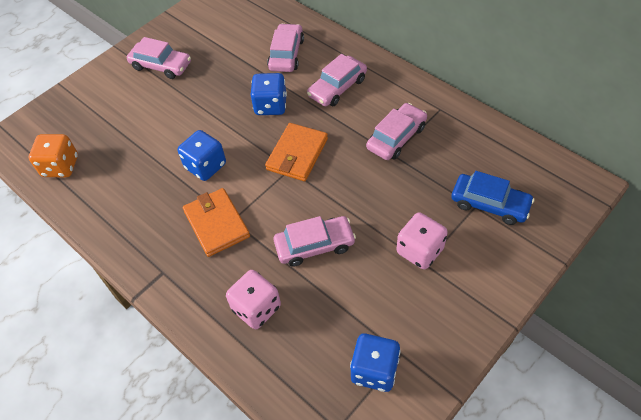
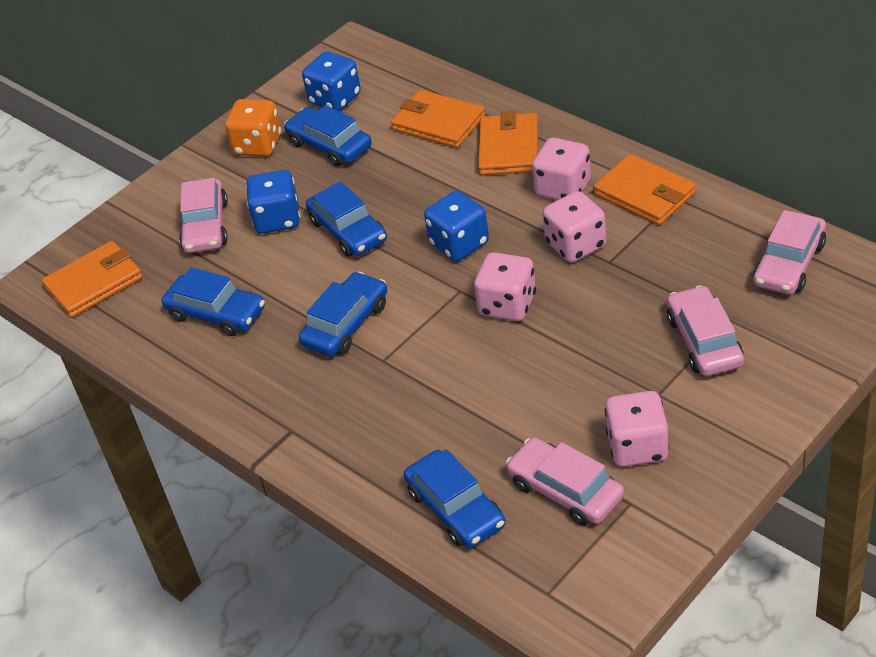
blue car: [451,171,534,225] = 1 -> [162,267,265,336] [284,105,372,166] [299,272,387,356] [306,181,387,257] [404,450,506,548] = 5
orange wallet: [183,188,250,257] [265,123,328,181] = 2 -> [42,241,143,318] [391,90,485,148] [478,111,538,175] [593,154,696,225] = 4
pink car: [127,37,191,79] [267,23,304,72] [273,216,356,267] [307,54,367,106] [366,103,427,160] = 5 -> [179,178,228,253] [506,437,624,526] [667,285,744,376] [753,210,826,295] = 4
pink dice: [226,270,281,329] [396,212,448,270] = 2 -> [474,252,536,321] [532,138,591,200] [543,191,606,263] [605,391,669,467] = 4

